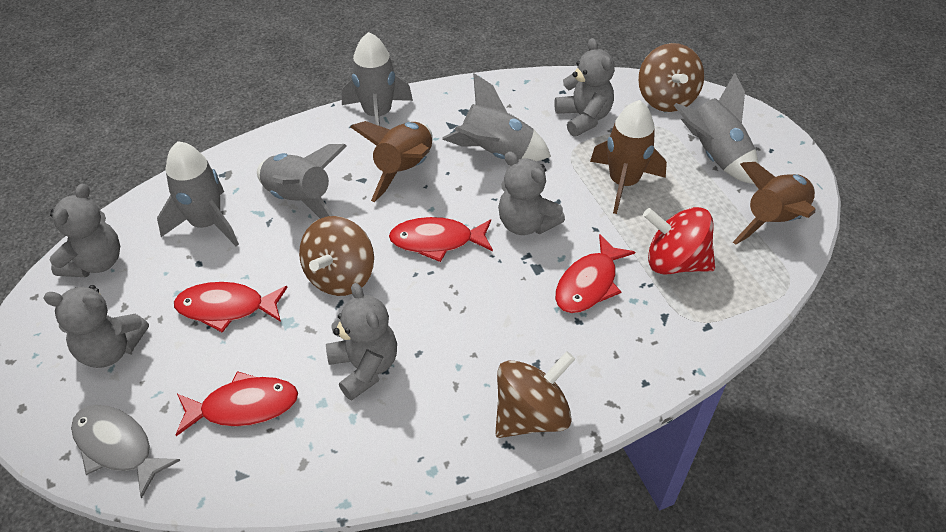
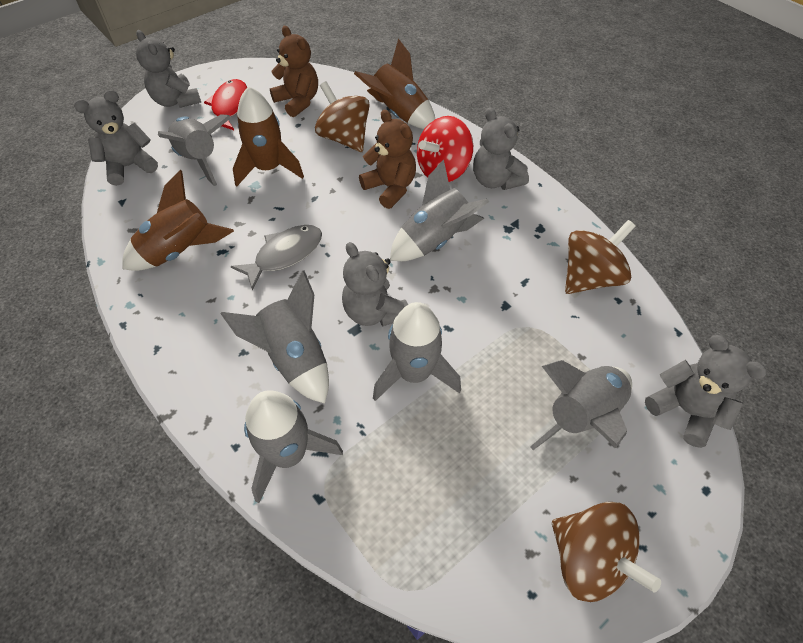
brown teddy bear: none = 0 -> [270,26,318,117] [359,110,416,209] = 2
grey rocket: [157,141,239,246] [257,144,347,219] [342,32,413,126] [442,73,551,161] [674,73,759,184] = 5 -> [158,114,231,186] [220,270,329,404] [244,390,343,503] [373,302,461,401] [390,159,489,261] [530,360,632,450] = 6
red fish: [174,282,288,333] [176,371,298,436] [389,217,493,262] [555,234,635,313] = 4 -> [204,79,248,130] = 1

